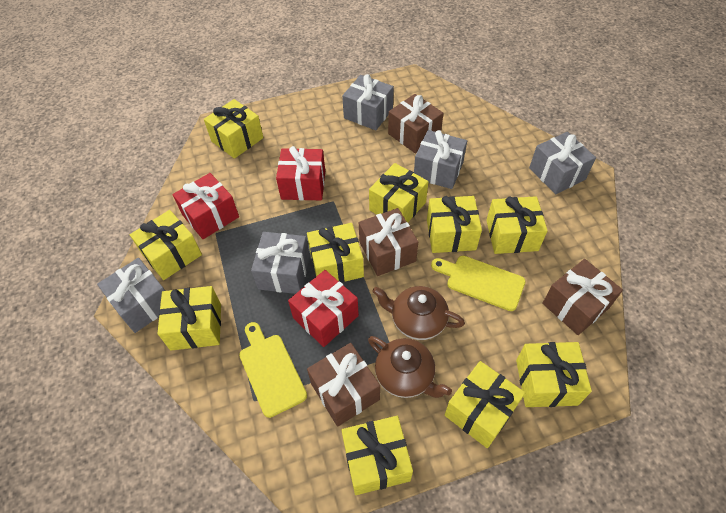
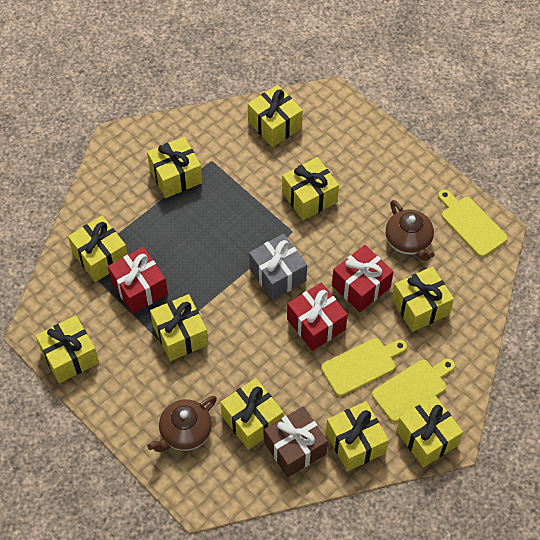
brown gift: [307,343,380,427] [359,208,418,276] [388,94,444,154] [542,259,623,335] = 4 -> [264,406,328,477] = 1
grey gift: [97,258,165,333] [251,232,310,294] [342,74,394,130] [414,130,467,189] [529,132,596,194] = 5 -> [249,234,307,300] = 1
yellow cutting board: [239,322,307,418] [431,256,526,311] = 2 -> [321,338,407,396] [372,359,455,422] [438,190,508,257] = 3

